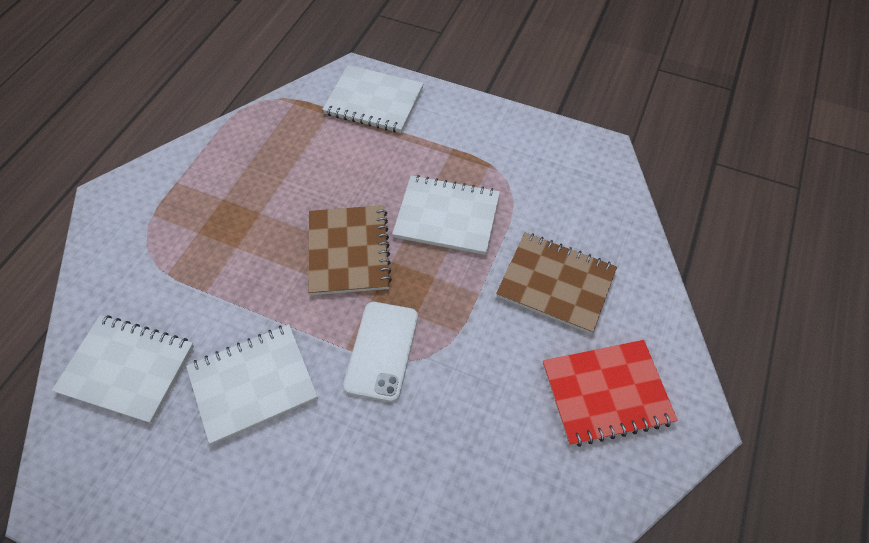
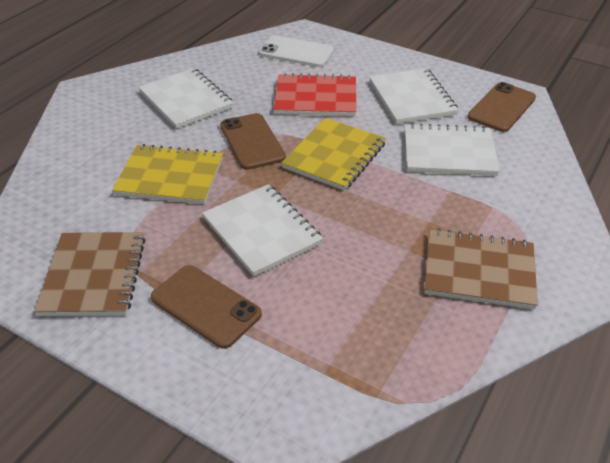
brown phone: none = 0 -> [151,265,262,349] [220,113,286,170] [467,82,536,132] = 3
yellow notebook: none = 0 -> [112,144,223,204] [281,118,386,191] = 2

